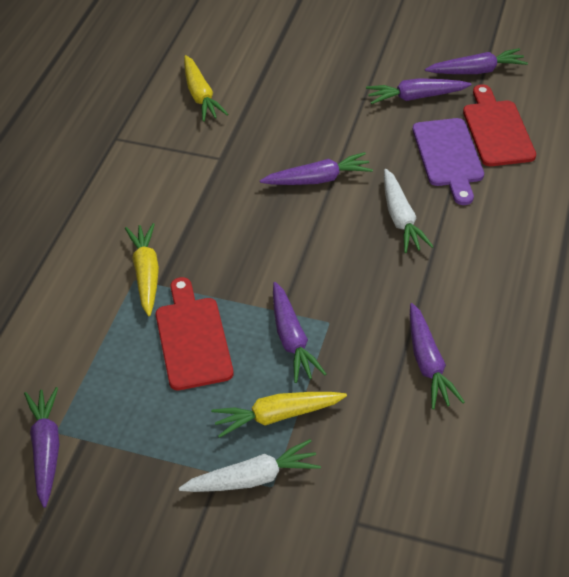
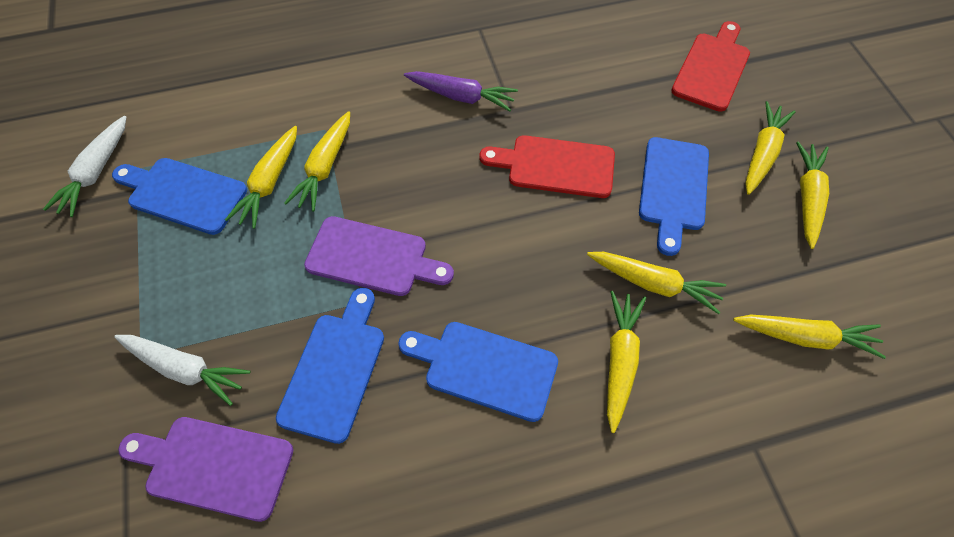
blue cutting board: none = 0 -> [112,158,247,235] [276,288,384,444] [398,322,558,422] [639,137,709,256] = 4
purple carrot: [24,387,59,508] [260,152,373,185] [273,282,326,383] [366,78,472,104] [410,303,465,409] [425,48,528,74] = 6 -> [404,71,518,111] = 1
purple cutting board: [413,118,484,205] = 1 -> [118,417,293,522] [304,216,454,296] = 2
yellow carrot: [125,223,159,316] [184,55,228,122] [211,392,347,438] = 3 -> [225,126,297,229] [284,111,350,212] [587,252,726,314] [607,291,646,433] [733,315,886,359] [745,101,796,195] [796,141,829,249] = 7

